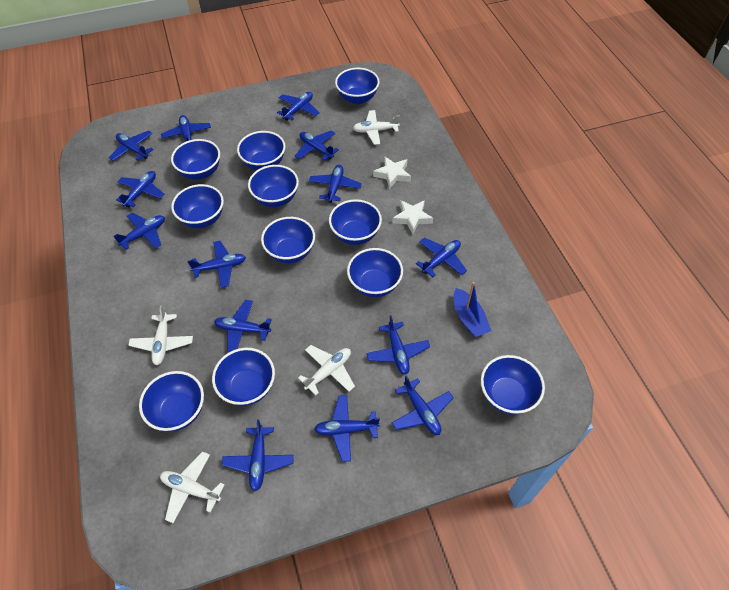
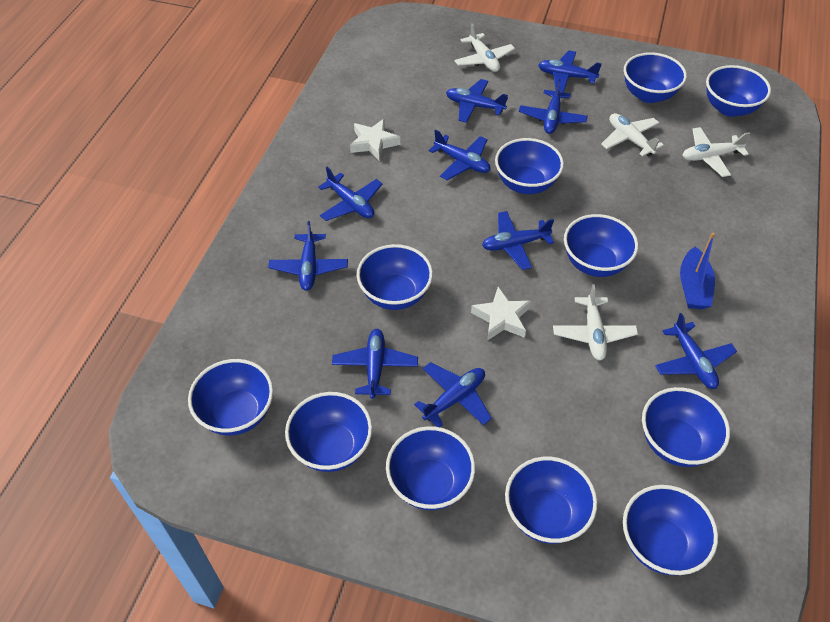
blue plane: [109,130,154,161] [113,213,165,250] [116,171,164,207] [161,115,211,145] [188,241,246,288] [214,300,272,353] [222,419,294,491] [277,92,320,121] [295,131,339,161] [309,165,362,203] [314,395,380,462] [366,315,430,375] [392,376,454,435] [416,238,467,277] = 14 -> [268,221,348,291] [318,167,383,221] [332,329,418,399] [414,362,492,427] [429,130,490,180] [446,79,508,123] [482,211,554,270] [519,79,588,134] [538,50,602,92] [655,313,737,389] = 10

